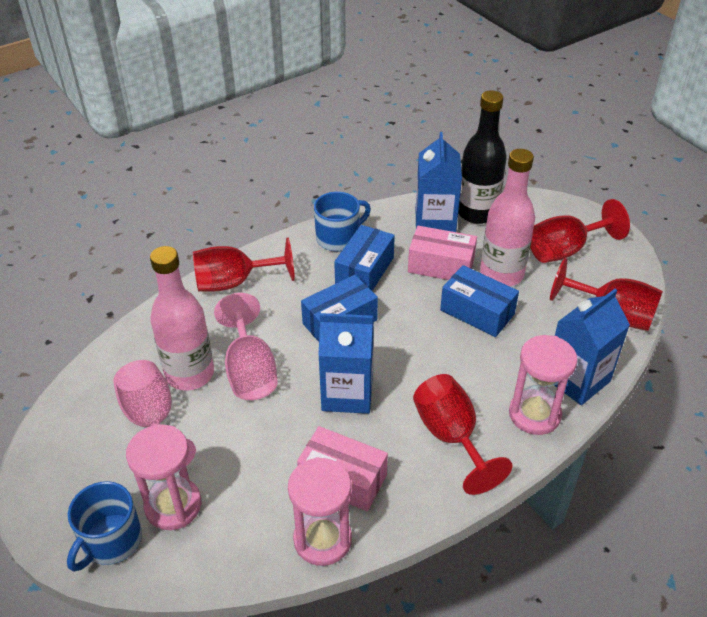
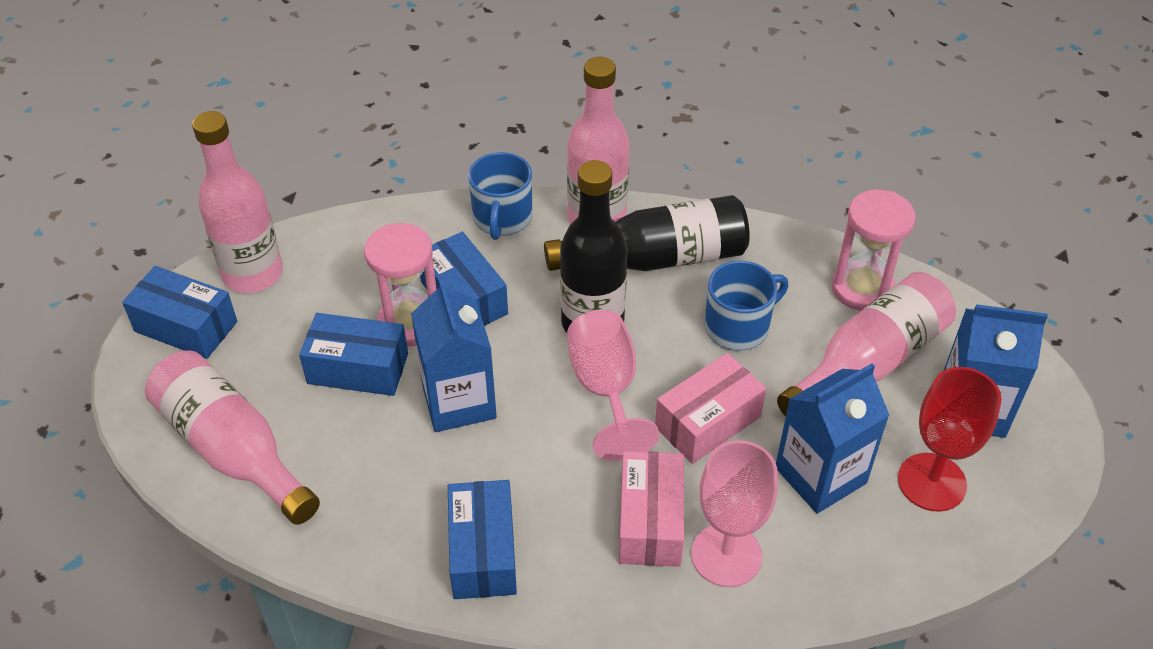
black bottle: [458,90,507,224] = 1 -> [544,195,750,271] [560,160,628,333] = 2
blue box: [301,275,378,342] [334,225,395,291] [440,265,519,337] = 3 -> [122,266,237,359] [299,313,408,396] [420,232,508,326] [448,480,517,599] = 4
pink bottle: [150,246,214,391] [480,149,535,286] = 2 -> [145,350,320,525] [192,111,283,293] [567,57,630,224] [777,272,956,417] = 4
pink hourglass: [126,424,202,530] [288,457,352,566] [509,335,577,435] = 3 -> [364,223,437,346] [832,190,916,311] = 2
red goblet: [193,238,295,292] [413,374,513,495] [530,199,630,263] [550,258,663,331] = 4 -> [898,367,1001,512] = 1

